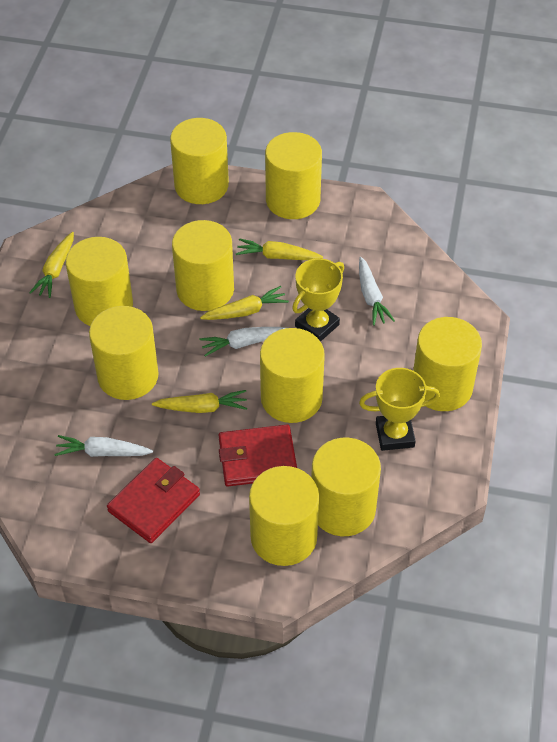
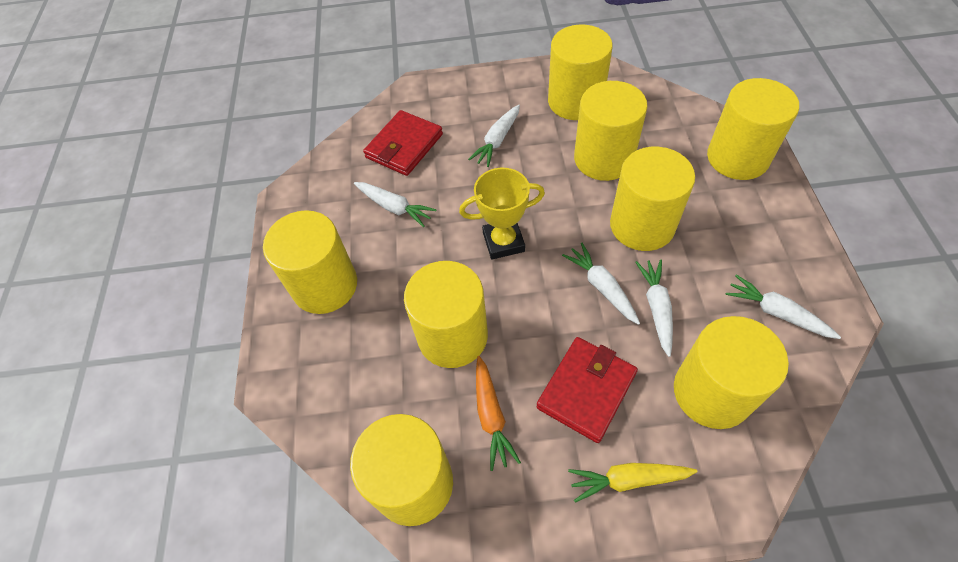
orange carrot: none = 0 -> [476,356,521,471] = 1
white carrot: [54,435,153,457] [199,327,286,357] [359,257,395,326] = 3 -> [354,182,436,227] [468,105,520,167] [562,243,640,325] [635,259,673,357] [726,274,841,339] = 5
yellow carrot: [29,232,74,298] [152,390,247,413] [200,286,289,320] [236,238,323,260] = 4 -> [568,463,698,503] = 1
yellow cylinder: [66,237,133,326] [89,306,159,400] [170,118,229,204] [172,220,234,311] [249,466,319,566] [260,328,325,423] [265,132,322,219] [311,438,381,536] [413,317,482,411] = 9 -> [263,210,357,314] [350,414,453,526] [404,261,488,368] [548,25,613,120] [574,81,648,181] [610,147,695,251] [674,316,789,429] [707,78,799,180] = 8
yellow trophy: [292,258,344,342] [359,368,440,451] = 2 -> [459,168,545,260] = 1

